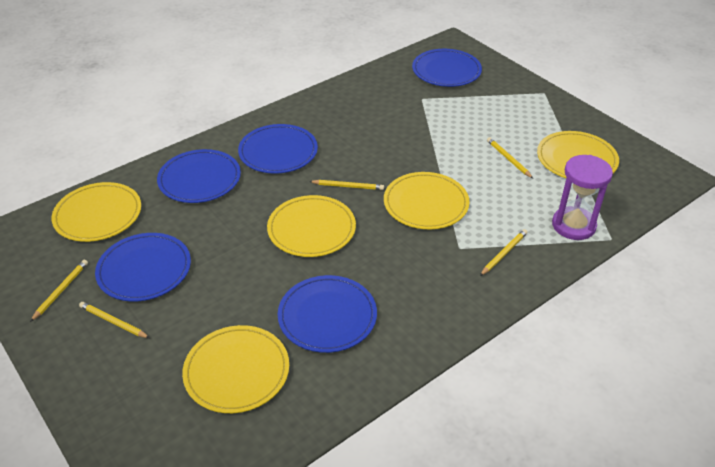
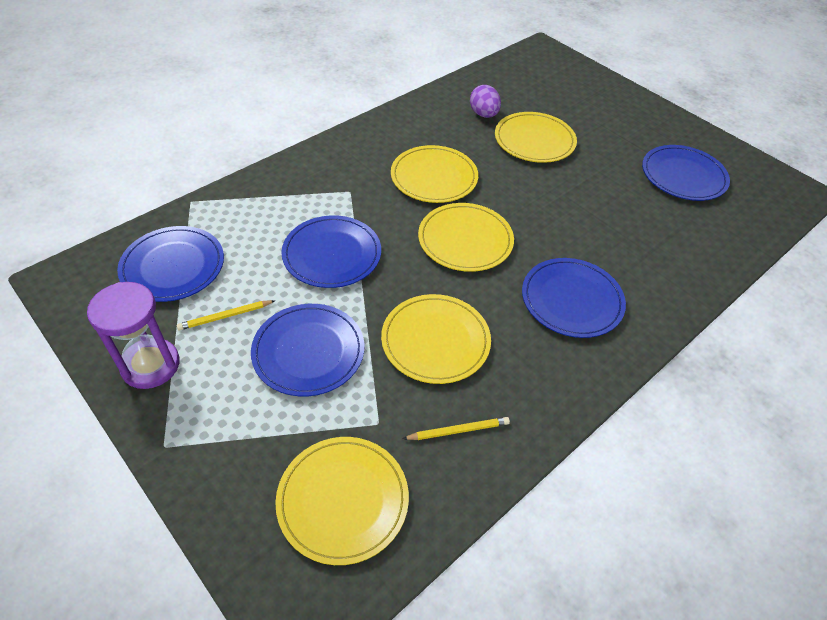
purple egg: none = 0 -> [470,85,501,118] = 1
yellow pencil: [30,260,88,322] [79,302,150,338] [309,180,384,190] [480,229,528,276] [487,137,533,178] = 5 -> [177,300,275,330] [402,417,510,440] = 2

